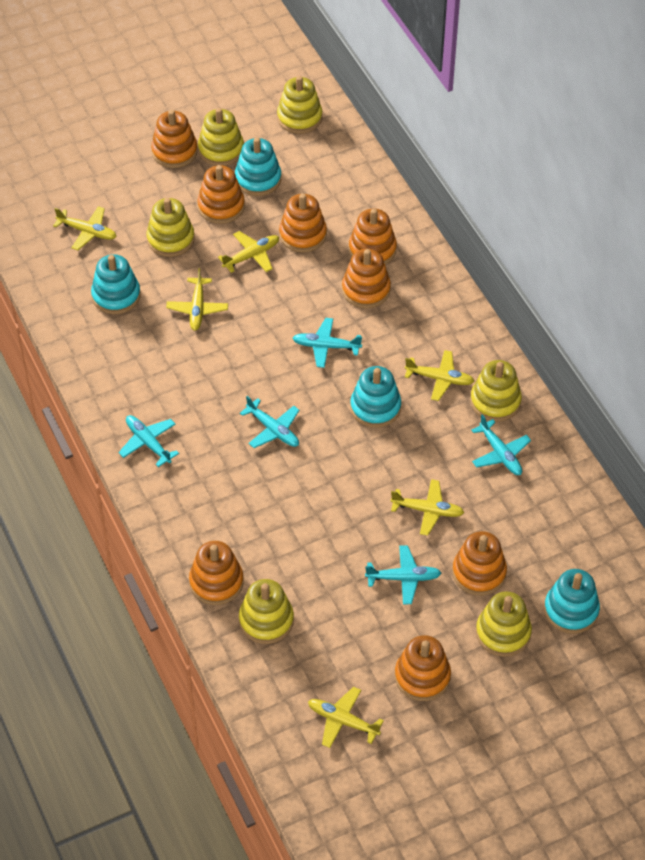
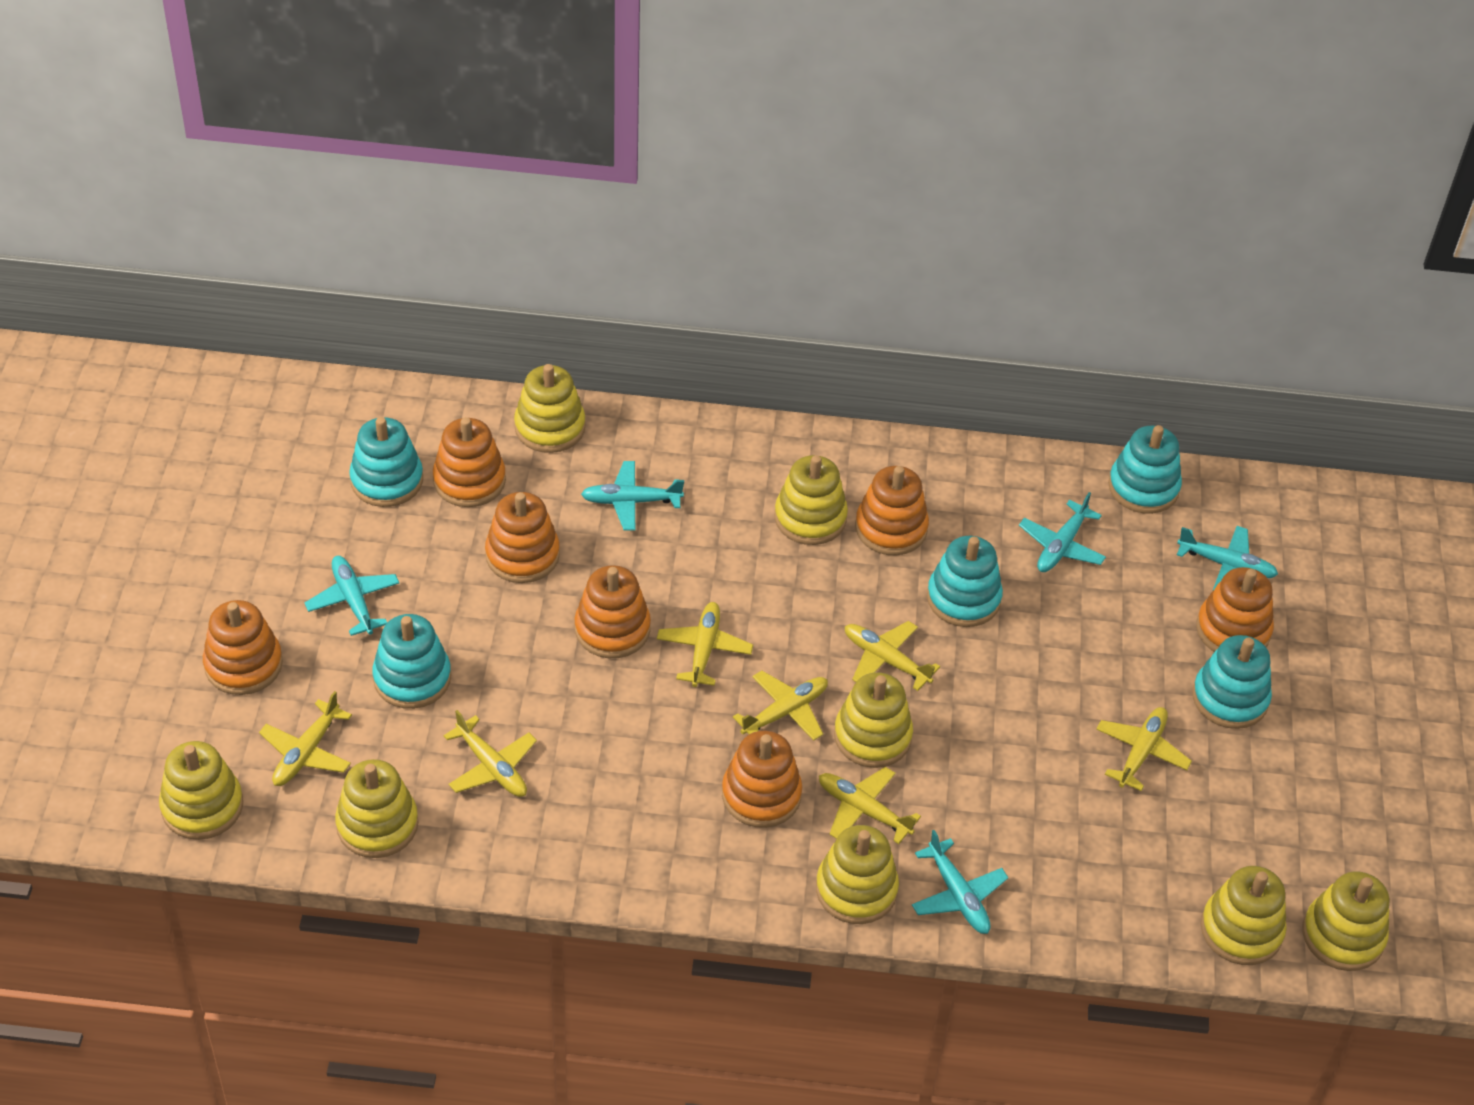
orange stacking toy: [151,110,198,168] [189,541,243,605] [197,165,245,224] [279,194,327,253] [342,249,391,308] [349,209,397,265] [395,635,451,701] [452,531,507,596] = 8 -> [203,600,283,695] [433,417,506,507] [485,492,560,583] [574,565,651,658] [722,731,802,828] [855,466,929,556] [1196,567,1274,652] = 7
turquoise stacking toy: [91,254,140,314] [235,138,281,196] [350,366,401,428] [544,569,600,634] = 4 -> [349,417,423,507] [372,614,451,709] [927,536,1003,627] [1108,425,1182,514] [1192,635,1272,729] = 5
yellow plane: [53,206,117,250] [166,268,228,331] [218,231,279,273] [308,687,384,748] [390,479,464,536] [405,350,475,401] = 6 -> [259,691,352,786] [443,710,537,797] [657,602,753,687] [733,671,828,741] [819,767,921,844] [845,621,940,691] [1096,707,1192,791] = 7
yellow stacking toy: [146,198,195,257] [198,108,244,166] [239,579,294,644] [277,76,322,134] [470,360,522,422] [476,591,532,657] = 6 -> [159,741,243,840] [335,759,418,858] [514,364,585,453] [775,455,848,545] [816,825,899,924] [834,672,913,768] [1201,866,1287,965] [1302,871,1389,971] = 8

